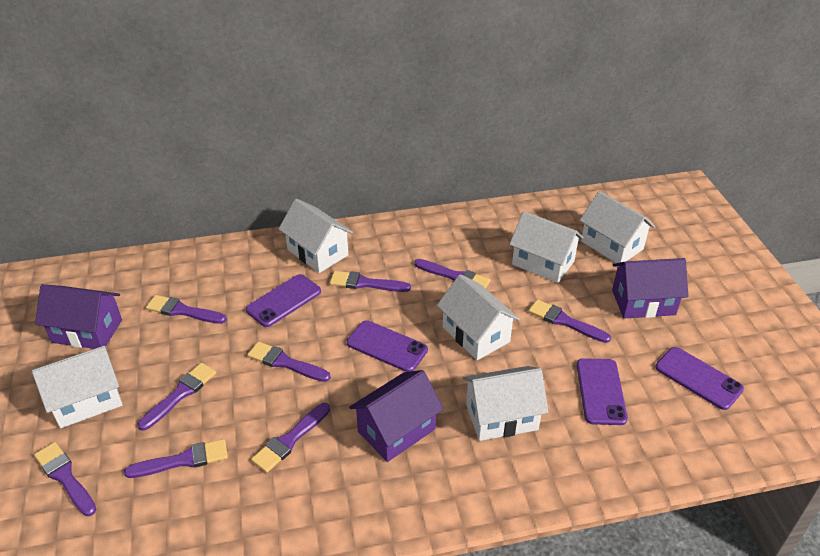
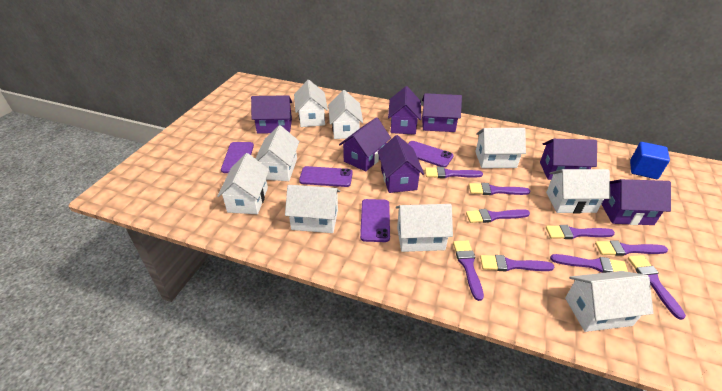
blue cube: none = 0 -> [630,142,670,179] = 1
purple house: [35,284,122,349] [349,370,444,462] [612,258,688,318] = 3 -> [251,95,292,134] [339,117,391,172] [378,135,424,193] [388,86,421,135] [422,93,462,132] [540,139,597,180] [601,179,671,225] = 7
white house: [32,346,122,428] [279,199,353,273] [437,274,520,360] [463,366,548,441] [509,211,584,283] [579,191,655,263] = 6 -> [217,153,269,214] [255,125,300,181] [285,185,340,233] [294,80,328,127] [328,90,363,139] [396,204,453,252] [475,128,526,168] [546,169,610,213] [565,271,653,332] = 9

